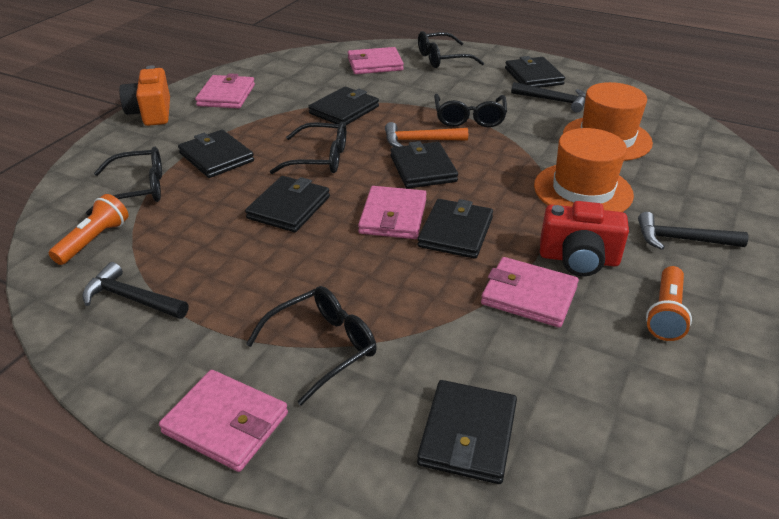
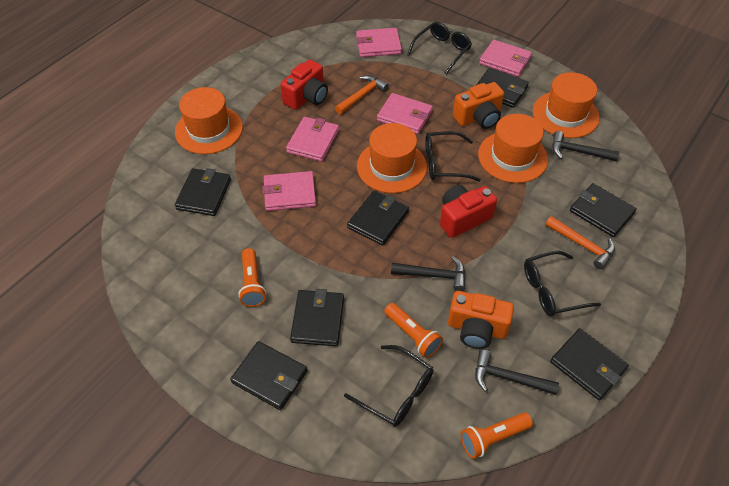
black glasses: [86,147,162,215] [246,286,377,405] [270,122,346,174] [418,31,484,68] [434,94,507,127] = 5 -> [344,345,434,427] [407,22,472,75] [425,131,481,182] [524,251,601,316] = 4
orange camera: [119,65,170,126] = 1 -> [448,291,514,349] [453,82,504,129] = 2
orange flashlight: [49,194,128,265] [646,266,692,341] = 2 -> [238,248,266,307] [384,303,443,358] [461,413,533,459] = 3
orange hammer: [385,122,468,147] = 1 -> [335,75,389,114] [545,216,615,269] = 2
orange hat: [534,128,634,212] [563,82,653,161] = 2 -> [175,87,243,154] [357,123,427,193] [478,114,548,183] [533,72,600,138] = 4
red camera: [540,201,629,276] = 1 -> [281,59,328,110] [440,185,497,238] = 2

